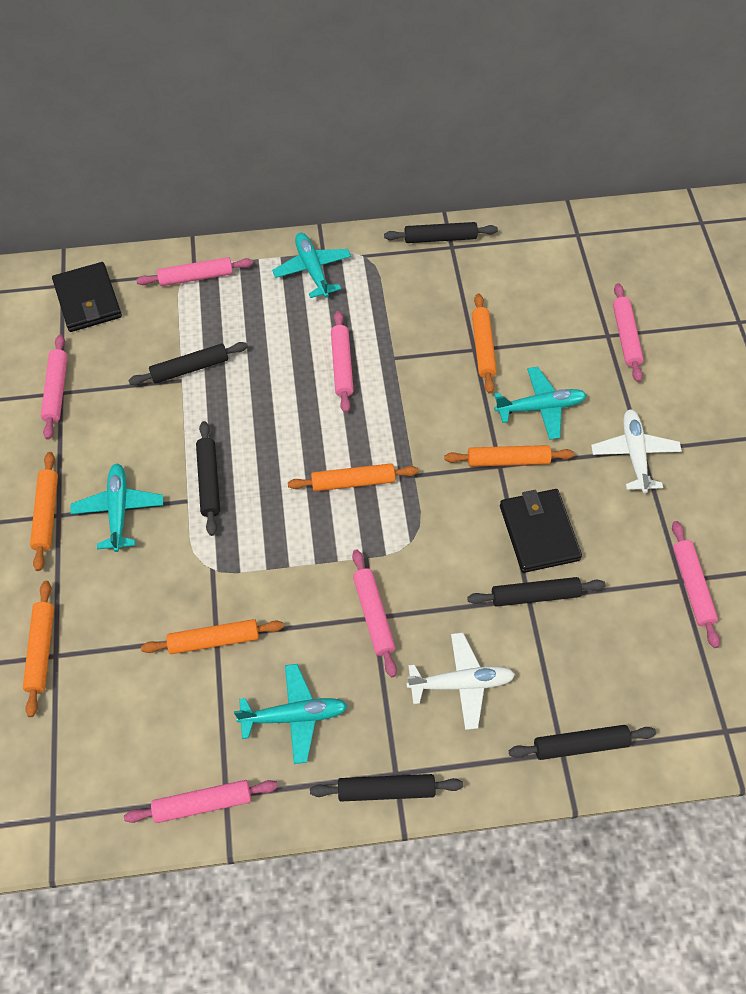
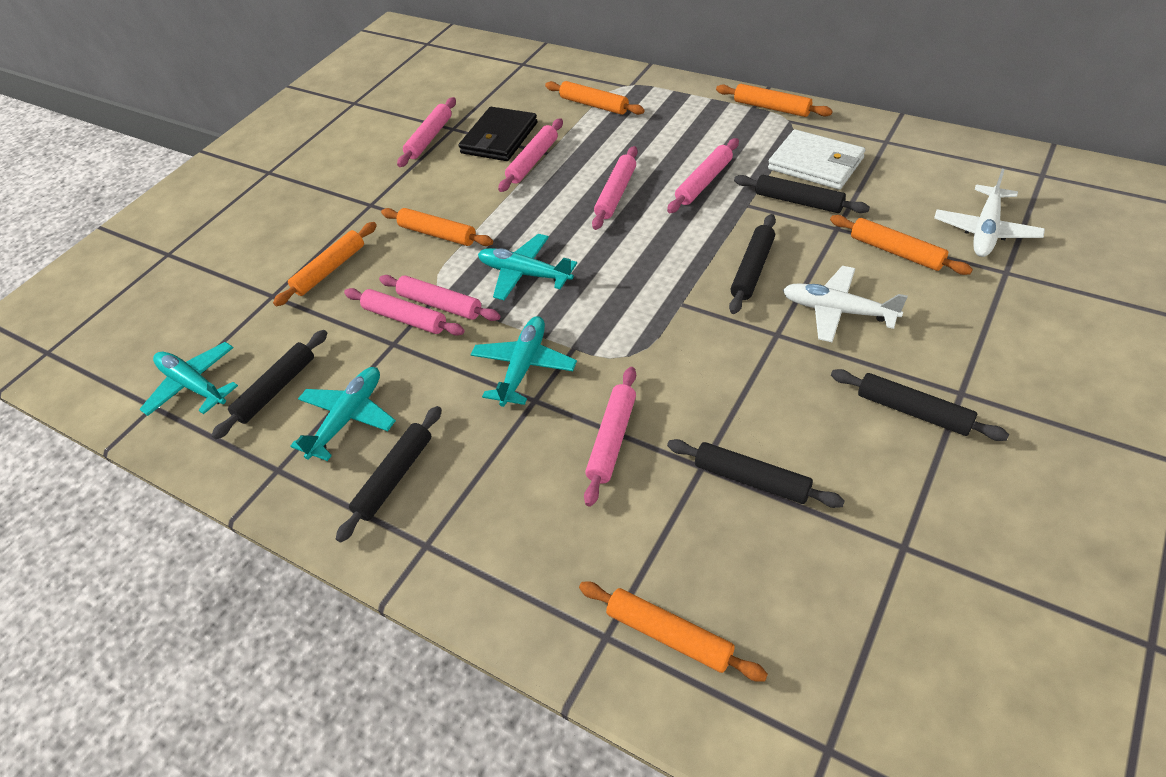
black wallet: [52,262,122,332] [500,489,582,573] = 2 -> [459,107,538,161] = 1
white wallet: none = 0 -> [768,129,865,189] = 1

